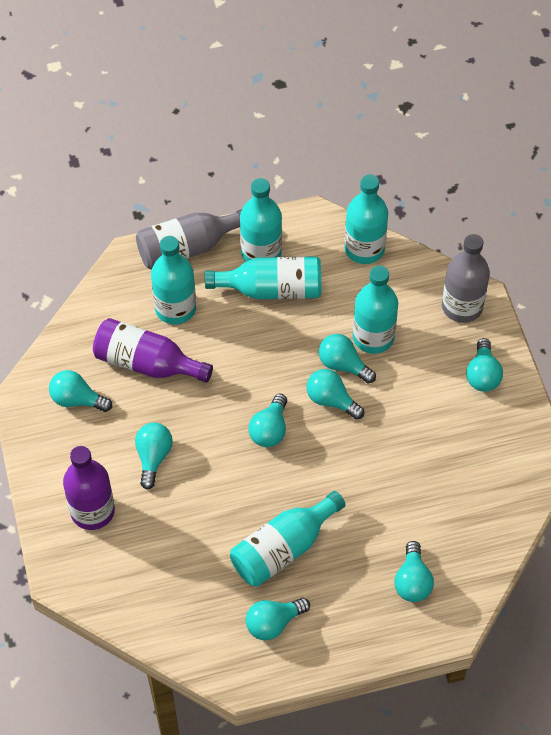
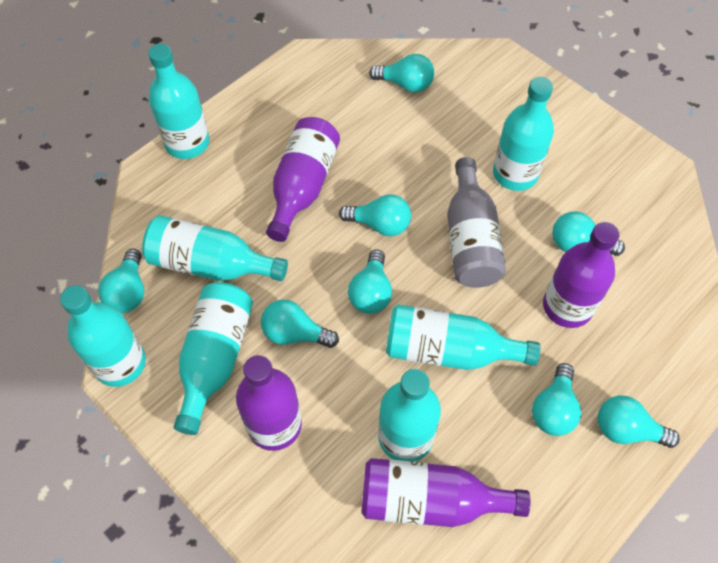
grey bottle: [136,209,242,270] [442,234,490,323] = 2 -> [447,157,506,288] = 1
purple bottle: [63,446,115,530] [93,318,213,383] = 2 -> [236,355,302,451] [266,117,340,242] [361,458,530,527] [543,222,619,328] = 4
turquoise bottle: [151,236,196,325] [205,256,321,299] [230,491,346,587] [240,178,282,262] [344,174,388,264] [353,265,398,354] = 6 -> [60,285,146,387] [142,215,288,281] [148,44,209,159] [174,282,253,435] [378,369,441,462] [386,305,540,370] [493,77,554,191] = 7

